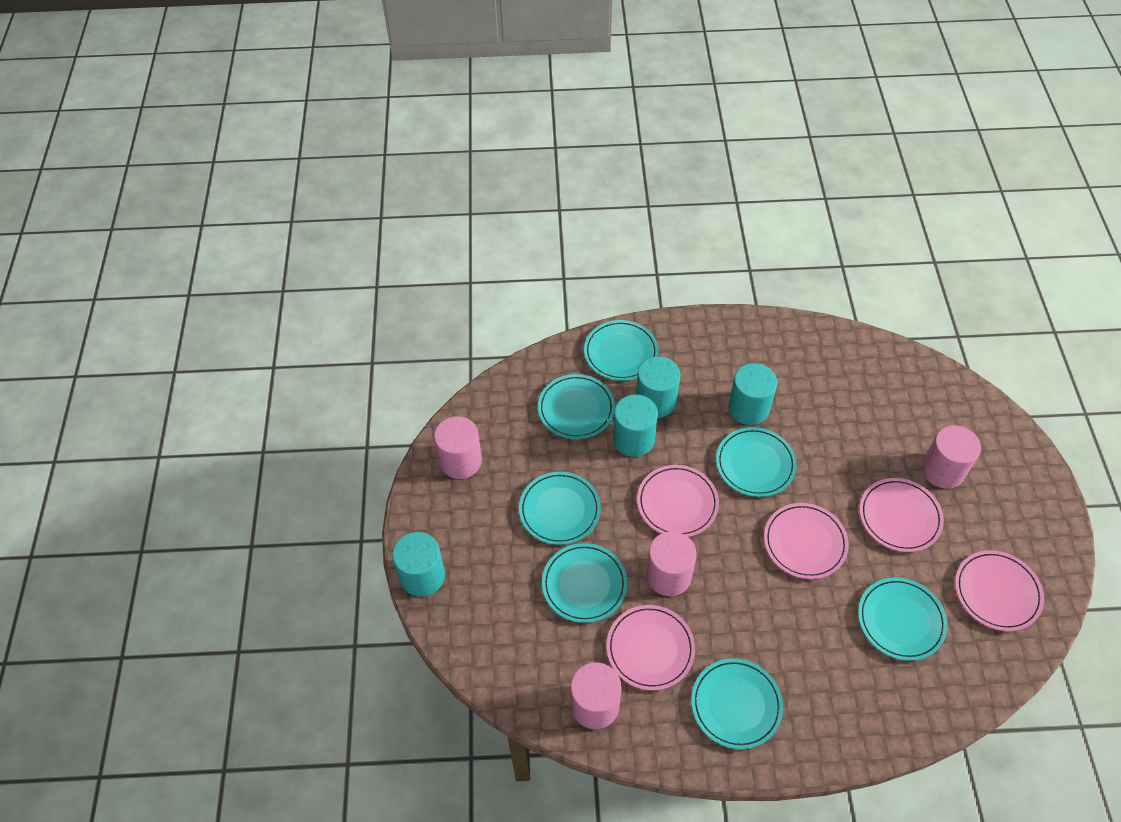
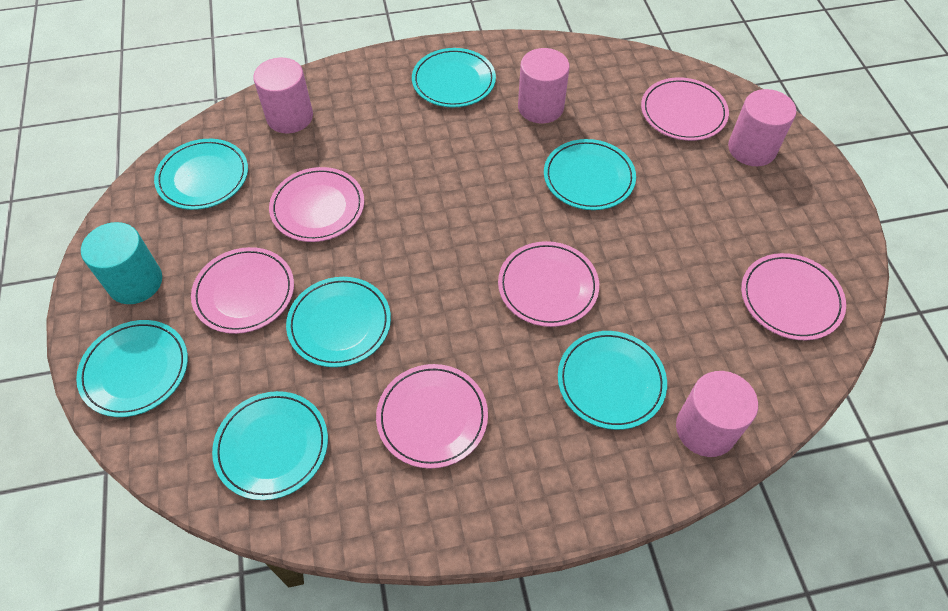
pink plate: [607,605,695,690] [637,465,719,537] [764,503,849,579] [859,478,944,552] [955,550,1044,631] = 5 -> [191,247,294,334] [269,167,364,242] [376,364,488,469] [498,241,599,327] [641,78,729,141] [741,253,846,340] = 6
turquoise cylinder: [392,532,445,597] [613,394,658,457] [636,356,681,418] [728,363,777,425] = 4 -> [81,222,162,304] = 1

